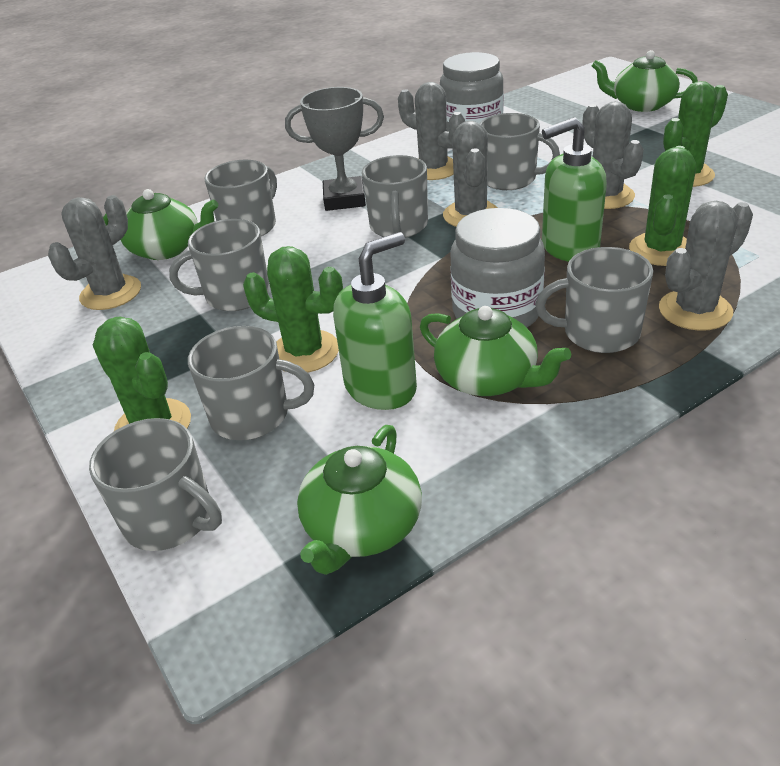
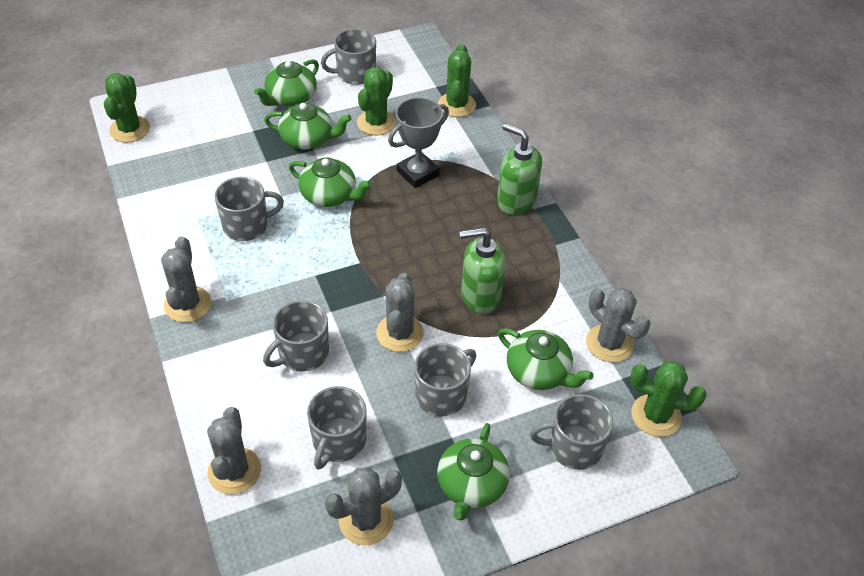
green teapot: [103,189,219,260] [297,425,422,575] [420,306,571,396] [592,50,698,112] = 4 -> [254,59,319,107] [264,103,351,150] [289,158,372,207] [437,423,510,521] [498,328,594,390] = 5
grey jar: [440,52,504,132] [451,208,545,328] = 2 -> none = 0
grey mug: [89,418,222,551] [169,219,270,311] [188,326,314,440] [204,160,277,236] [362,155,428,238] [480,113,560,190] [535,247,653,353] = 7 -> [215,177,284,241] [263,300,329,372] [307,386,366,470] [321,29,376,85] [414,343,476,416] [530,394,613,470] = 6

